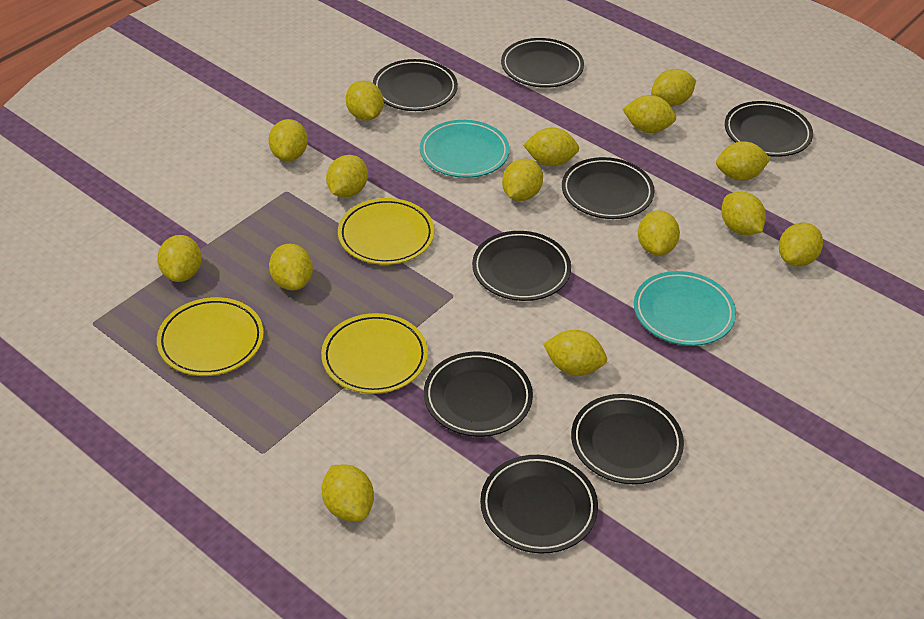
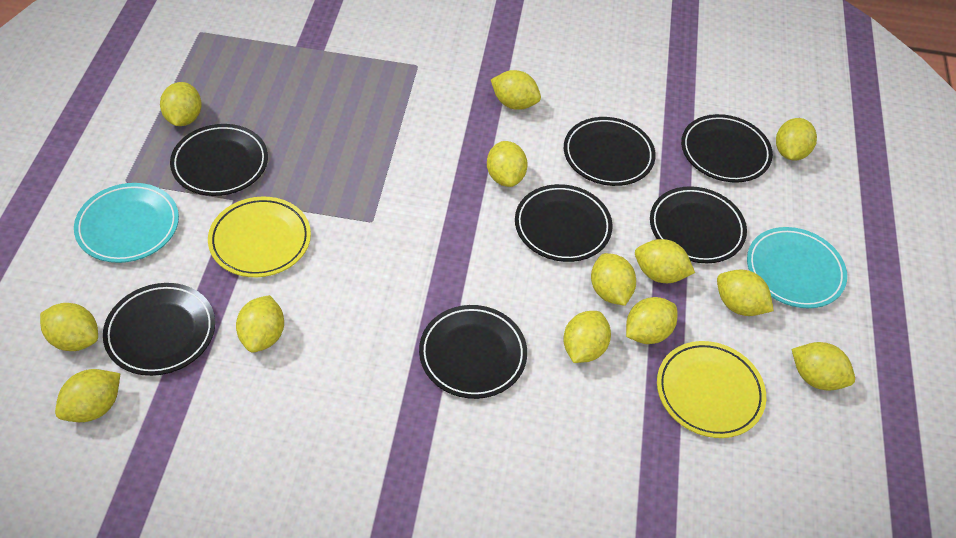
black plate: [373,59,458,111] [424,352,533,437] [472,231,571,301] [480,455,598,554] [501,38,584,88] [562,157,655,219] [571,394,684,484] [725,101,813,157] = 8 -> [103,283,215,376] [170,124,268,196] [419,305,527,399] [515,184,613,262] [564,117,656,186] [650,186,747,263] [681,114,773,182] = 7
yellow lemon: [157,235,202,282] [268,119,308,161] [269,244,313,290] [322,464,374,521] [326,155,368,197] [346,80,383,121] [502,158,543,201] [523,127,579,166] [543,330,607,376] [623,95,676,133] [638,210,680,256] [651,69,696,106] [716,141,770,181] [721,192,766,235] [779,222,823,267] = 15 -> [40,303,98,351] [55,369,120,422] [160,82,202,126] [236,295,284,352] [487,141,528,187] [491,70,541,110] [563,311,611,363] [591,253,636,306] [626,297,677,344] [635,239,695,283] [717,269,774,316] [776,118,817,160] [791,342,855,391] = 13
yellow plate: [157,297,264,376] [321,313,428,394] [338,198,435,265] = 3 -> [208,197,311,277] [657,341,766,438] = 2

